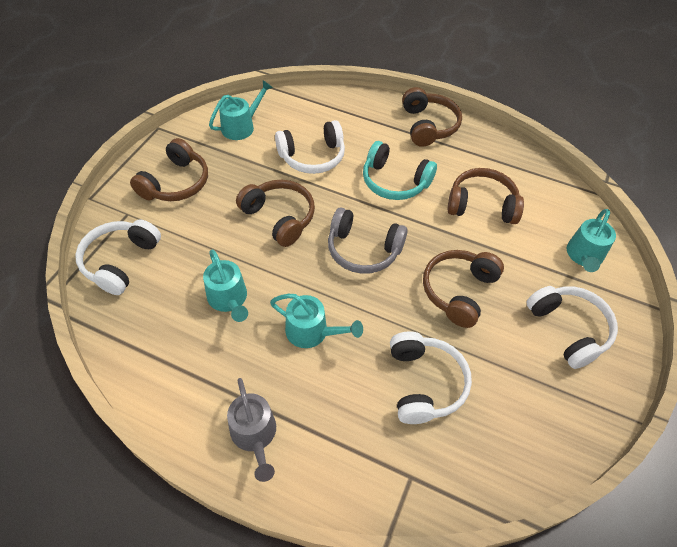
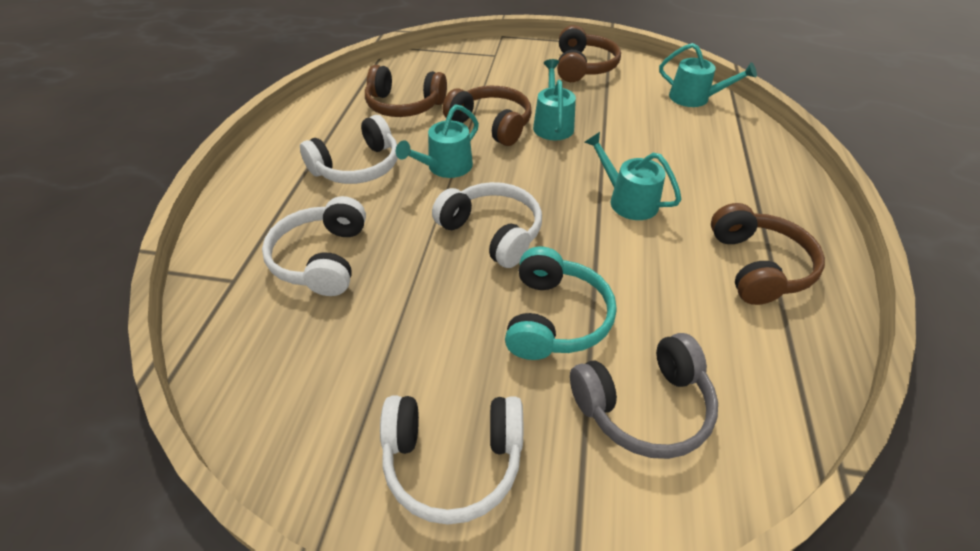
brown headphones: [130,138,208,201] [236,180,315,247] [402,87,462,147] [423,250,504,328] [447,168,524,224] = 5 -> [365,65,447,117] [443,86,531,146] [557,25,621,82] [711,203,825,305] = 4
grey watering can: [227,378,276,482] = 1 -> none = 0

